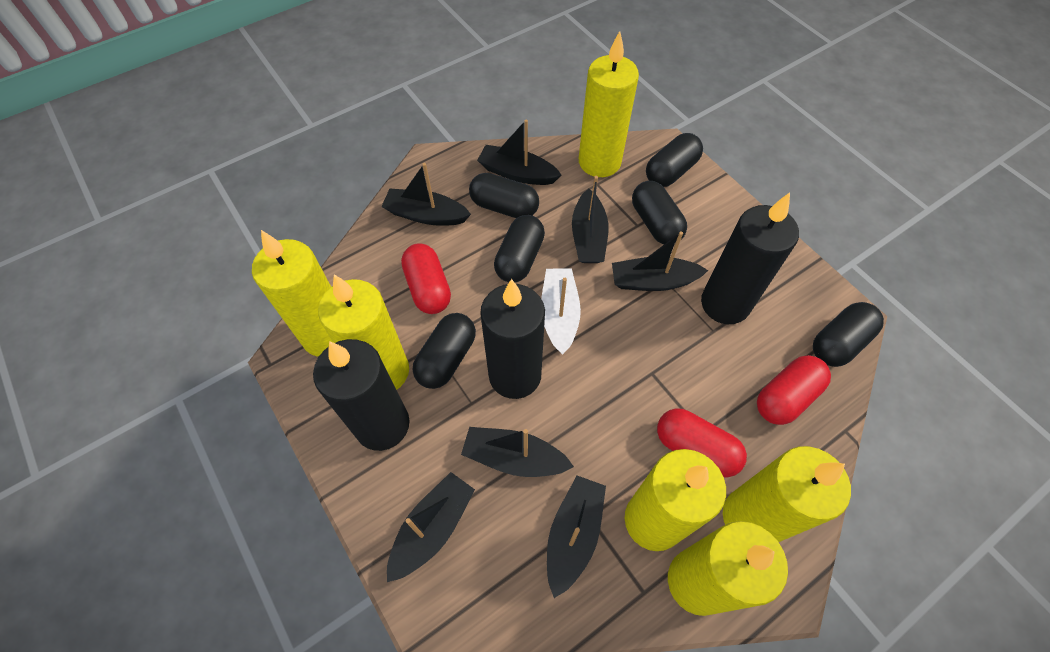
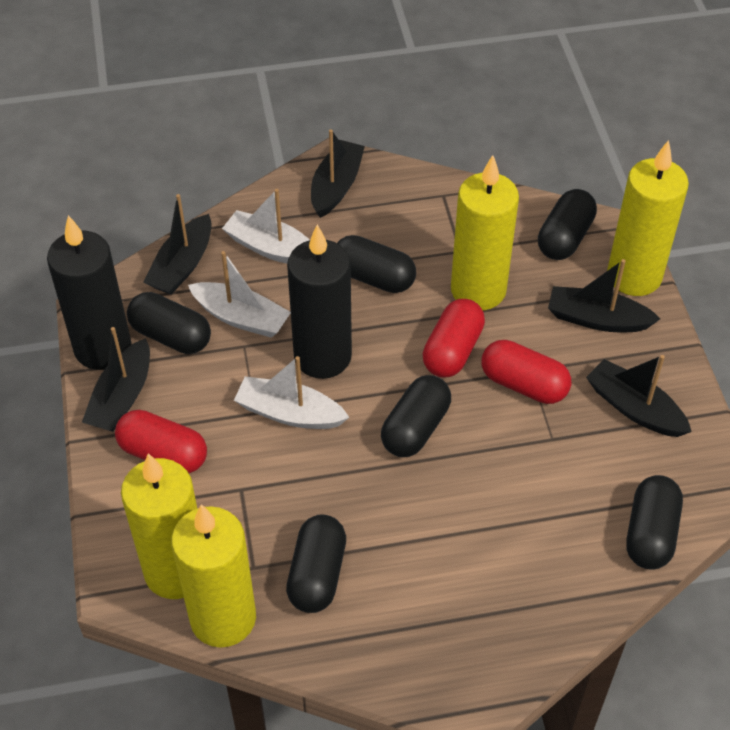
black boat: [381,163,471,226] [387,472,475,582] [461,427,574,477] [477,119,561,185] [547,476,606,598] [572,176,608,263] [612,231,708,291] = 7 -> [82,327,150,432] [144,194,212,295] [311,129,365,218] [548,259,660,332] [586,355,692,437] = 5
black candle: [313,339,409,451] [480,279,545,399] [701,193,799,324] = 3 -> [47,215,132,370] [287,224,352,379] = 2
white boat: [541,268,581,355] = 1 -> [188,251,291,338] [222,189,310,264] [234,356,350,429] = 3
yellow candle: [252,230,333,357] [318,275,409,390] [579,31,639,177] [625,449,726,551] [668,521,788,616] [723,446,851,542] = 6 -> [121,453,197,599] [171,504,256,648] [451,155,519,310] [607,140,689,296] = 4

